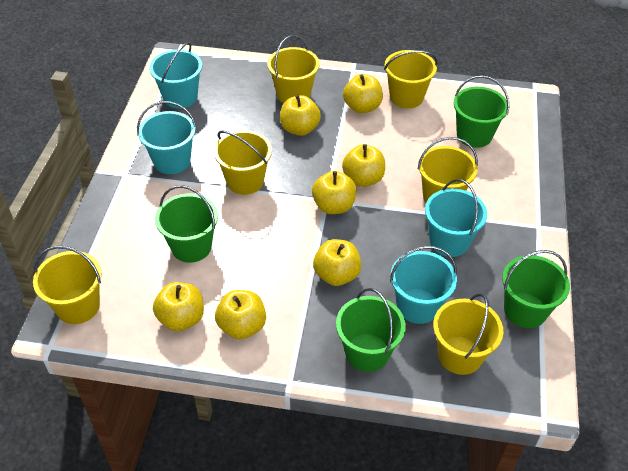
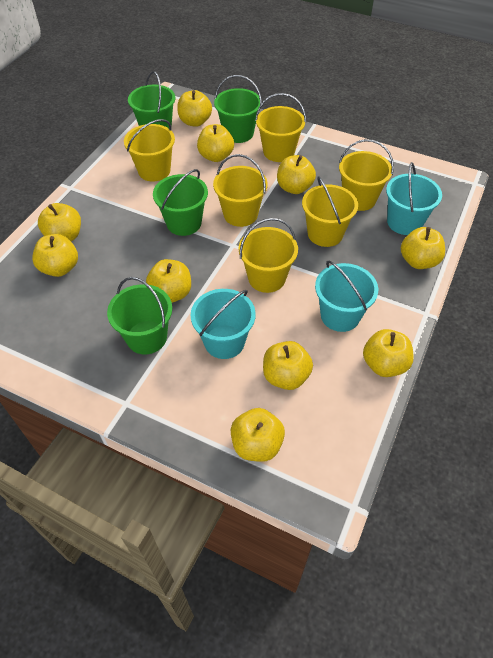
turquoise bucket: [137,101,196,174] [149,42,202,108] [390,246,457,324] [425,179,487,257] = 4 -> [190,289,256,359] [315,260,378,332] [386,162,442,235] = 3
yellow apple: [153,282,204,331] [215,290,266,339] [280,95,321,136] [312,171,357,214] [313,239,361,286] [342,144,385,187] [343,74,383,113] = 7 -> [32,234,78,277] [38,203,81,241] [146,259,191,303] [177,90,212,127] [197,124,234,162] [231,408,285,462] [263,341,313,390] [277,155,316,194] [363,329,414,377] [401,227,445,269] = 10

